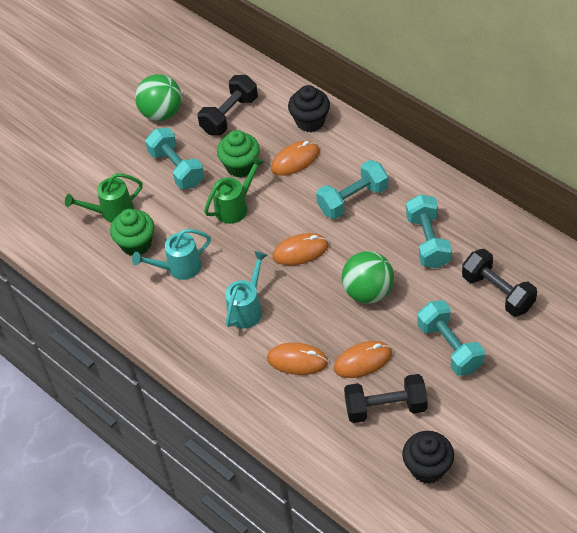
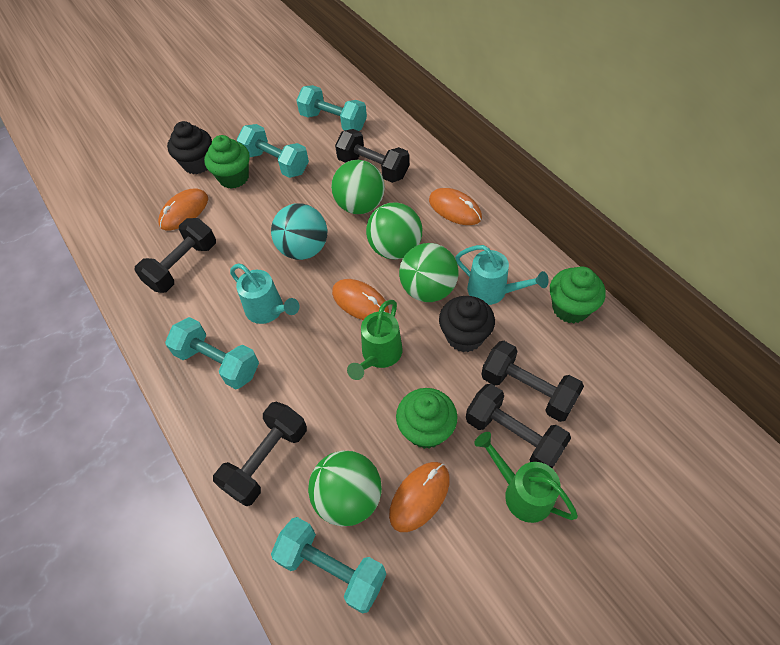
black dumbbell: [198,75,258,135] [344,374,428,423] [462,249,537,317] = 3 -> [135,218,216,293] [213,402,307,506] [335,129,409,183] [466,384,571,468] [481,341,584,422] = 5
green ball: [135,74,182,121] [342,251,394,304] = 2 -> [308,451,382,527] [331,160,385,214] [366,202,422,259] [399,243,458,302] = 4
green cupcake: [110,209,154,256] [217,130,260,177] = 2 -> [204,135,250,189] [396,388,457,449] [550,266,606,324] = 3
turquoise ball: none = 0 -> [271,204,327,260] = 1

